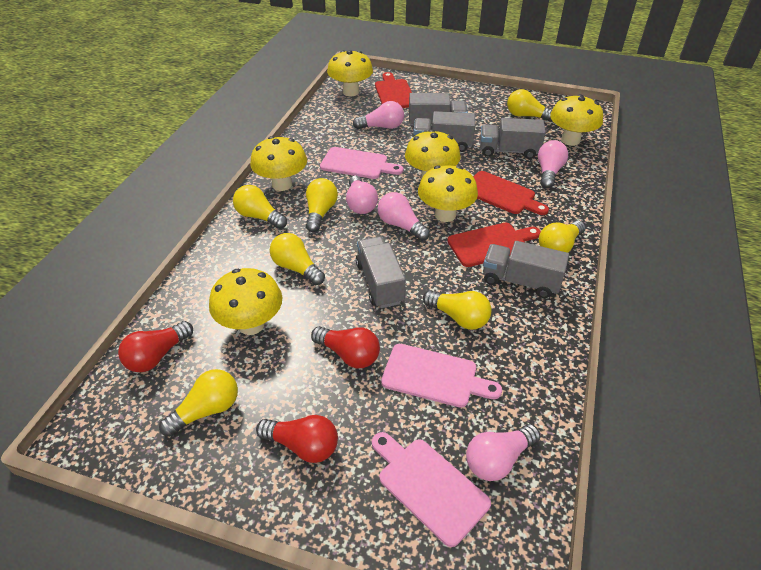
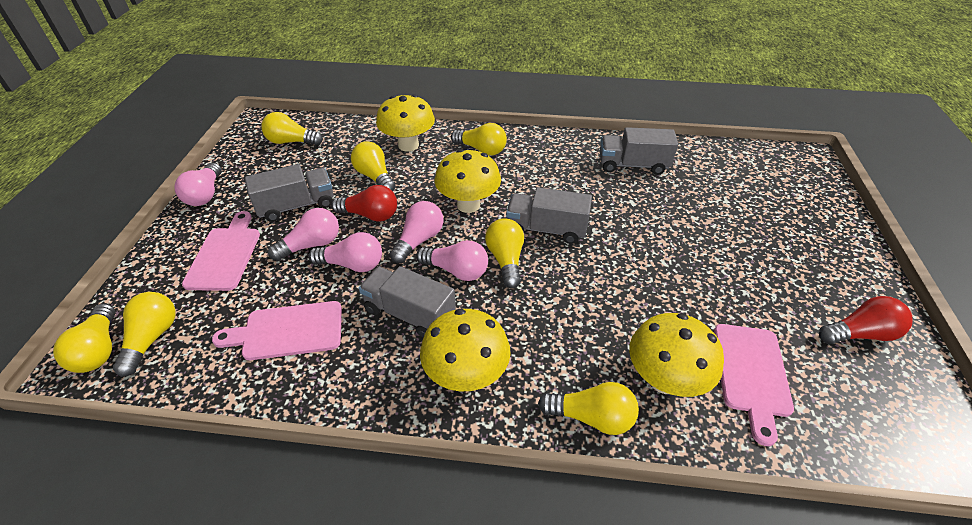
grey truck: [356,236,406,308] [409,93,468,126] [413,111,476,152] [480,118,546,159] [483,241,569,298] = 5 -> [245,164,333,222] [359,266,456,338] [506,187,592,244] [600,127,678,175] = 4
red cutting board: [375,72,412,108] [447,223,541,267] [473,171,549,215] = 3 -> none = 0
red light bulb: [118,321,193,372] [256,415,338,463] [311,326,380,368] = 3 -> [331,185,397,222] [819,296,913,344] = 2
yellow mushroom: [209,268,283,335] [250,136,307,191] [327,50,373,96] [405,129,461,179] [418,165,478,222] [550,94,603,146] = 6 -> [376,95,435,152] [420,309,511,391] [435,149,501,213] [629,313,724,397] = 4

